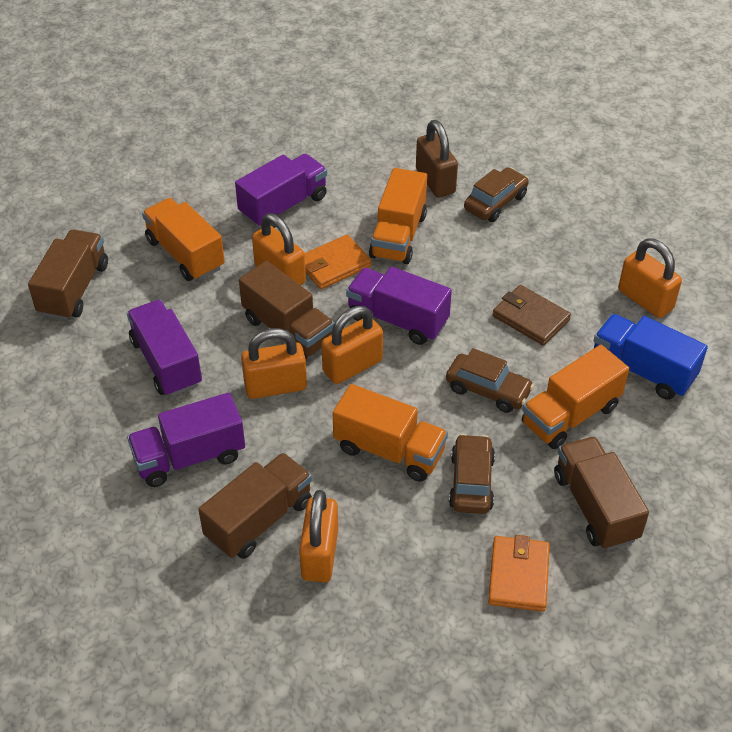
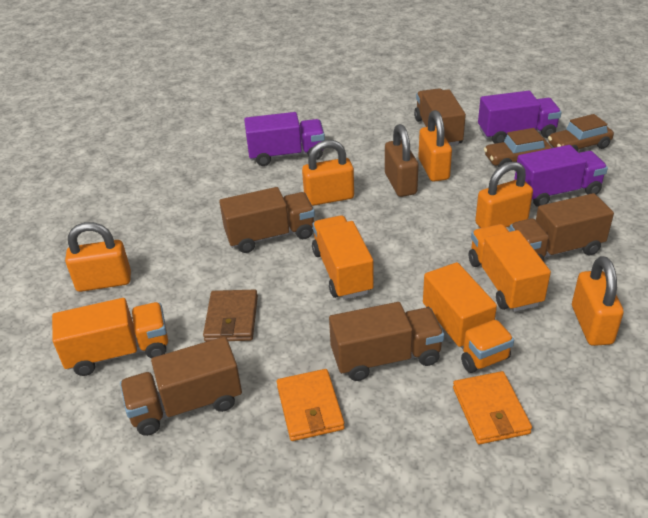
blue truck: [594,314,708,400] = 1 -> none = 0
brown car: [446,348,534,413] [449,434,495,514] [464,167,529,222] = 3 -> [484,128,552,167] [548,114,614,152] = 2
brown truck: [28,229,108,320] [198,453,312,559] [239,261,334,359] [554,436,649,550] = 4 -> [120,337,242,436] [219,187,315,253] [329,302,444,381] [414,88,466,146] [509,193,614,262] = 5
purple truck: [127,300,202,397] [127,393,245,487] [235,154,327,228] [346,266,452,345] = 4 -> [244,112,325,166] [478,91,561,143] [514,145,608,207] = 3

